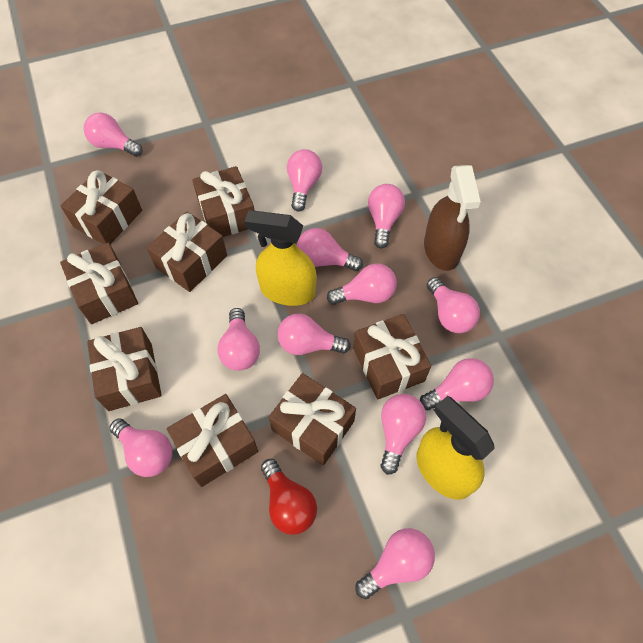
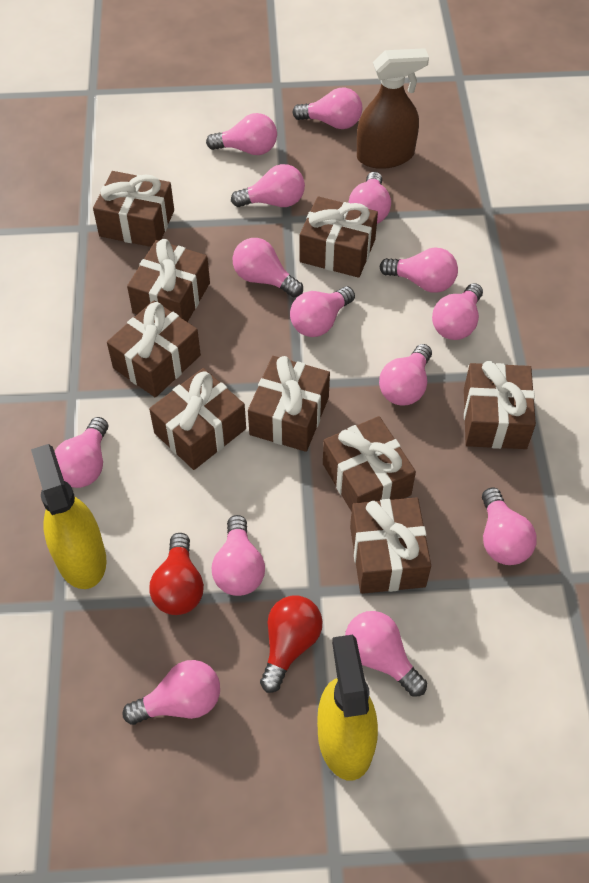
brown gift: [60,242,138,324] [61,170,142,244] [87,327,162,411] [147,211,227,292] [167,394,258,487] [192,166,254,237] [269,373,356,465] [353,314,431,399] = 8 -> [93,171,174,247] [107,300,201,397] [127,239,210,322] [149,368,246,470] [248,356,330,452] [299,196,378,278] [323,416,416,512] [350,497,431,594] [464,361,536,449] = 9
pink light bulb: [84,113,143,157] [109,419,173,477] [217,308,260,371] [277,313,351,355] [287,149,322,211] [297,228,363,271] [327,264,397,305] [355,528,435,599] [368,184,405,248] [381,394,426,475] [420,358,494,410] [427,277,480,333] = 12 -> [55,417,108,488] [123,660,220,725] [206,113,277,155] [212,515,265,596] [231,164,305,207] [233,238,303,298] [290,286,355,337] [292,88,362,129] [345,611,427,697] [349,172,391,224] [379,248,458,293] [379,344,432,405] [432,283,483,340] [482,488,537,565] = 14
red light bulb: [261,459,317,535] = 1 -> [149,533,204,615] [260,596,323,693] = 2

